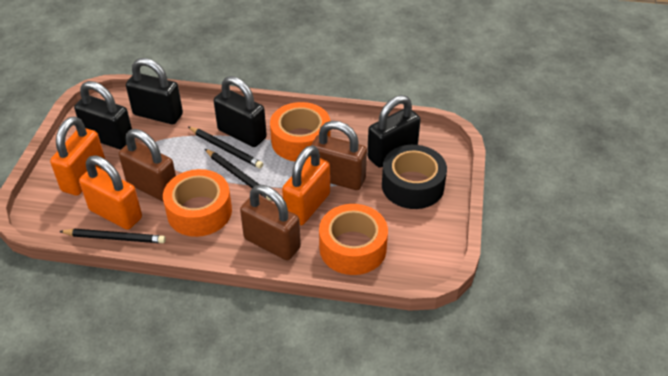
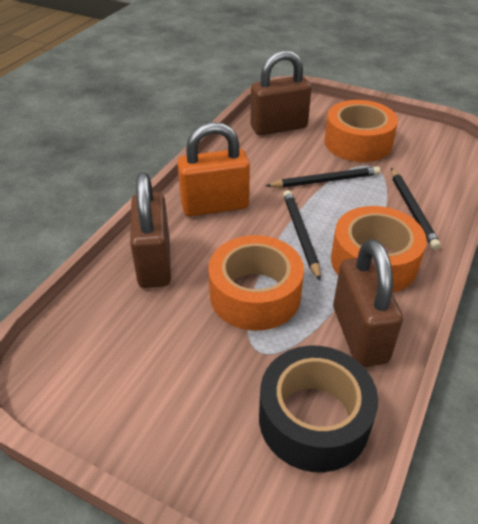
black padlock: [74,81,132,150] [126,58,183,124] [214,76,267,147] [367,95,421,168] = 4 -> none = 0
orange padlock: [50,116,105,196] [79,155,142,230] [282,145,330,225] = 3 -> [177,122,250,216] = 1

